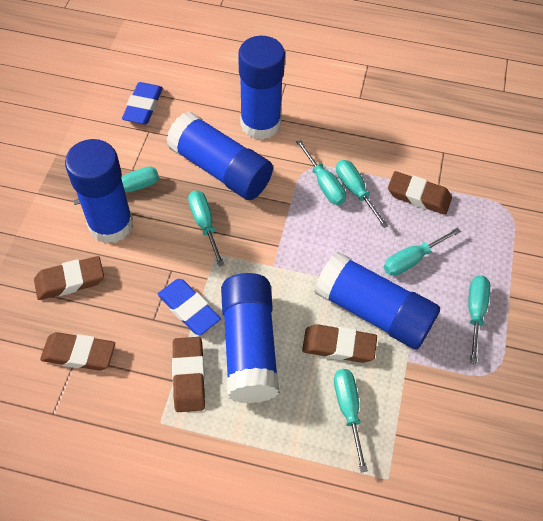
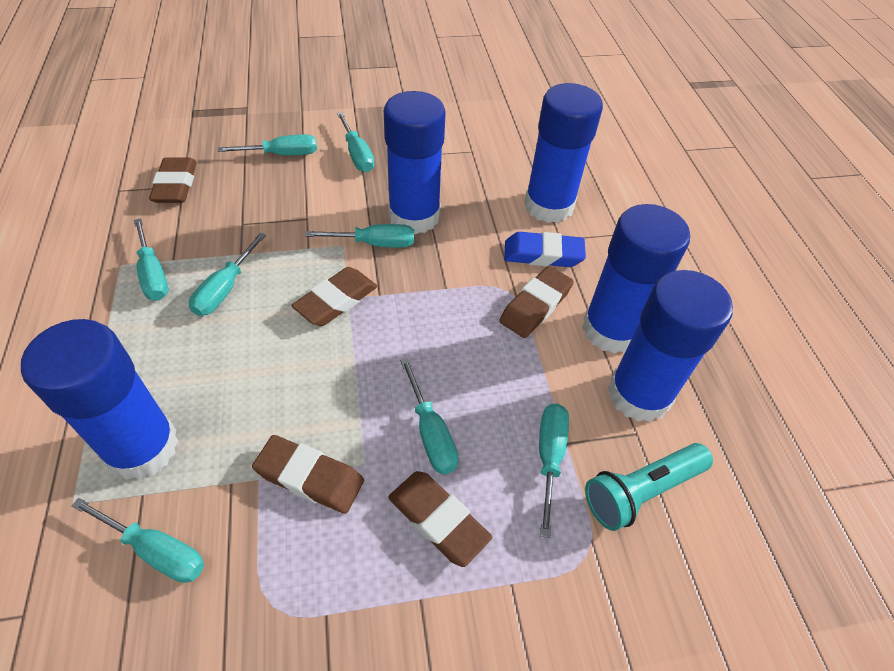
blue eraser: [122,82,163,124] [158,279,221,335] = 2 -> [504,232,586,267] = 1
turquoise flashlight: none = 0 -> [585,443,713,531] = 1
turquoise screwdriver: [73,166,159,205] [188,191,224,267] [296,140,346,205] [334,369,368,472] [336,160,389,228] [384,227,461,276] [468,275,490,364] = 7 -> [71,498,204,583] [134,218,168,301] [189,233,266,316] [218,134,317,155] [305,224,414,248] [337,112,374,172] [400,358,459,474] [539,404,569,538] = 8

